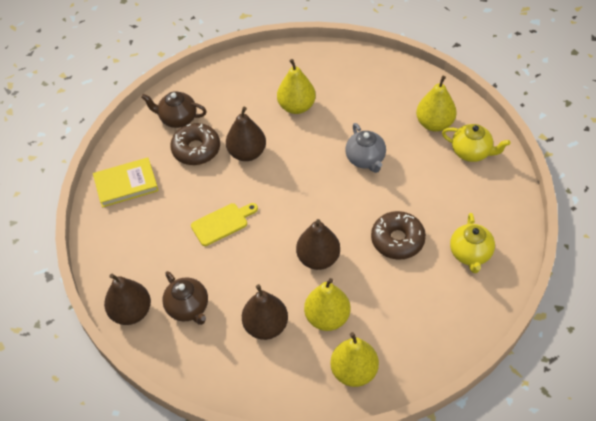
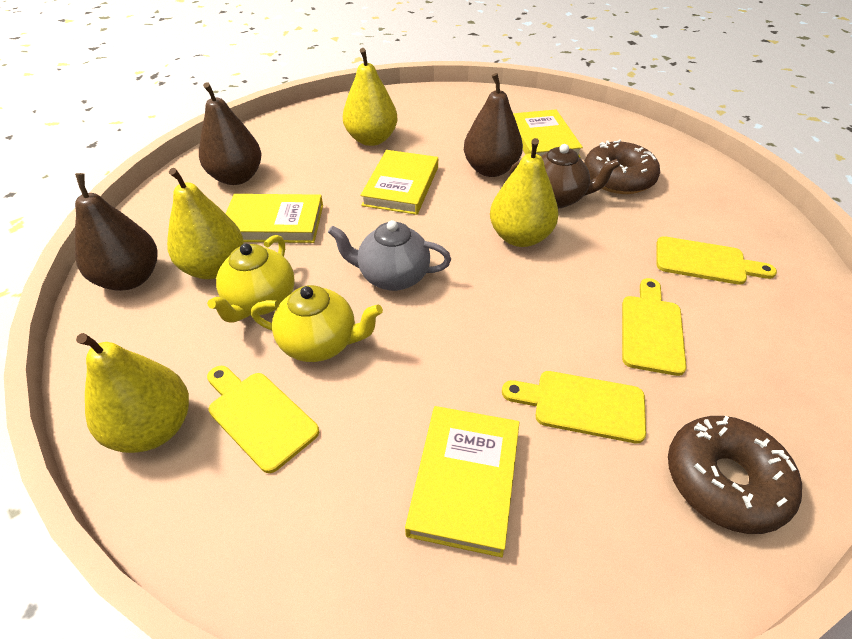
brown pear: [104,273,151,325] [226,107,266,161] [242,284,288,340] [296,219,340,270] = 4 -> [75,173,157,291] [199,82,261,185] [464,73,523,177] = 3
brown teapot: [141,91,207,128] [162,271,208,325] = 2 -> [509,144,620,209] = 1
yellow book: [93,157,159,207] = 1 -> [226,194,323,243] [360,150,438,215] [405,406,520,557] [513,109,583,157] = 4
yellow cutting board: [191,203,258,246] = 1 -> [207,366,319,473] [502,371,646,443] [622,278,686,376] [656,236,777,285] = 4

